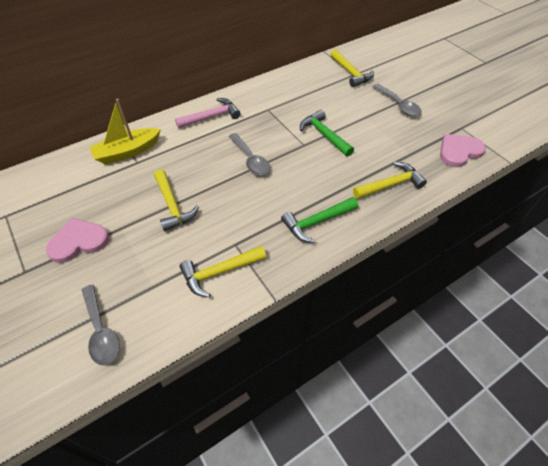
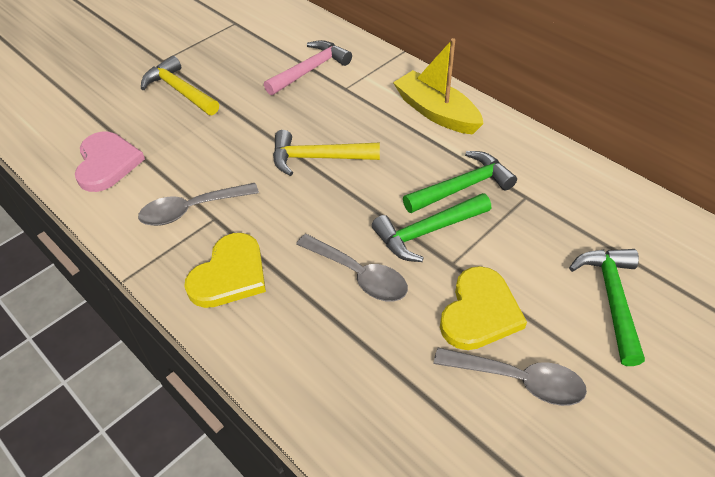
green hammer: [281,197,358,243] [300,110,354,157] = 2 -> [372,193,491,262] [403,151,517,213] [569,249,645,366] = 3
pink heart: [46,218,109,263] [440,134,486,167] = 2 -> [75,132,145,192] = 1
yellow hammer: [154,169,199,232] [180,246,266,297] [330,49,374,87] [353,162,427,199] = 4 -> [141,56,219,115] [273,130,380,176] = 2
yellow heart: none = 0 -> [184,233,266,308] [440,266,527,350] = 2

